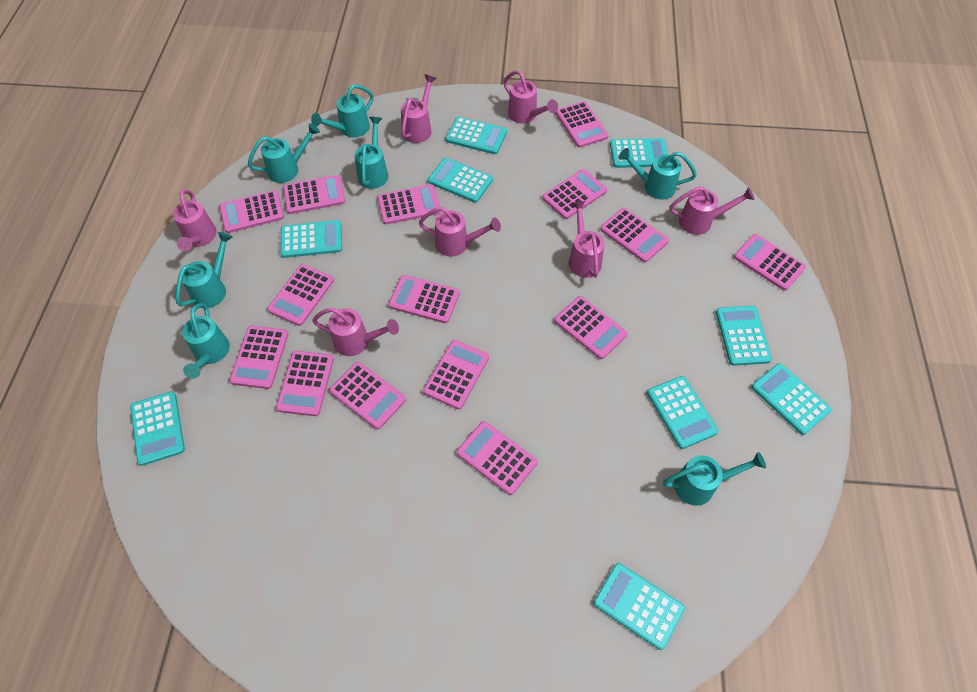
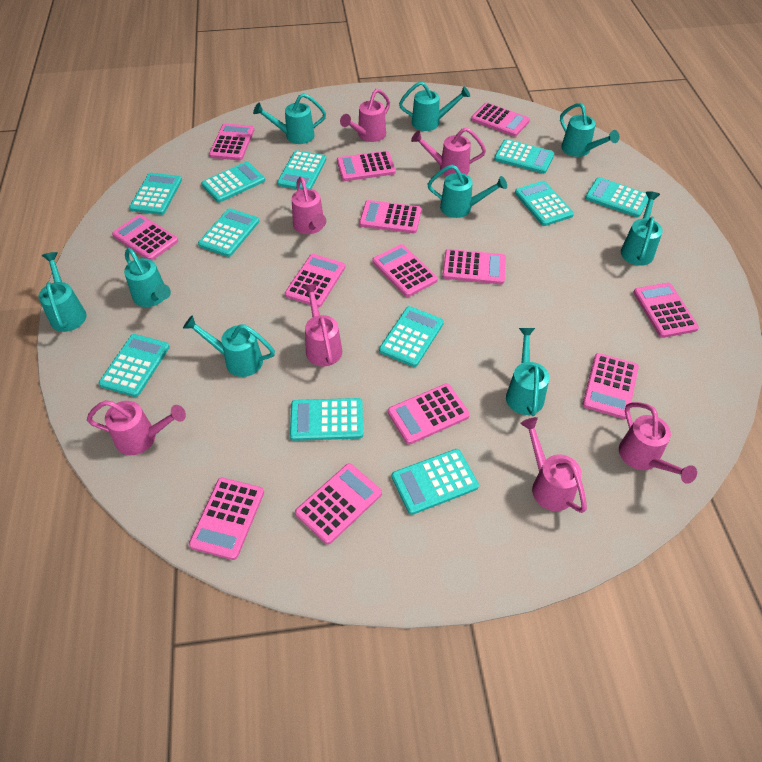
pink calculator: [220,190,284,233] [229,326,289,389] [267,264,334,326] [276,351,334,416] [283,175,345,214] [329,362,406,429] [377,184,441,224] [388,275,460,323] [423,340,489,409] [457,421,537,495] [542,169,607,219] [554,296,627,359] [555,101,609,148] [600,208,669,263] [734,234,806,291] = 15 -> [112,214,178,260] [189,477,264,560] [209,124,254,160] [285,254,345,307] [295,463,382,544] [337,151,396,181] [359,200,422,233] [372,244,438,297] [388,383,470,445] [442,249,506,284] [471,102,530,137] [582,353,639,419] [633,283,699,338] = 13
turquoise calculator: [130,391,185,466] [280,220,342,258] [428,158,493,203] [446,116,507,154] [593,563,685,650] [610,138,668,168] [647,376,719,449] [716,306,772,366] [751,363,832,435] = 9 -> [99,334,170,397] [129,173,182,215] [198,208,259,257] [201,162,265,202] [277,150,326,189] [290,398,363,441] [379,306,444,367] [392,449,479,515] [494,139,554,174] [515,181,574,226] [585,177,649,217] = 11
turquoise watering can: [176,232,233,308] [182,303,230,379] [248,123,320,183] [311,84,374,137] [354,117,388,189] [618,148,697,200] [663,452,766,506] = 7 -> [38,252,86,332] [124,248,171,307] [183,315,275,377] [253,93,326,144] [399,81,470,131] [427,165,507,218] [506,328,549,416] [560,103,619,157] [621,191,663,266] = 9

